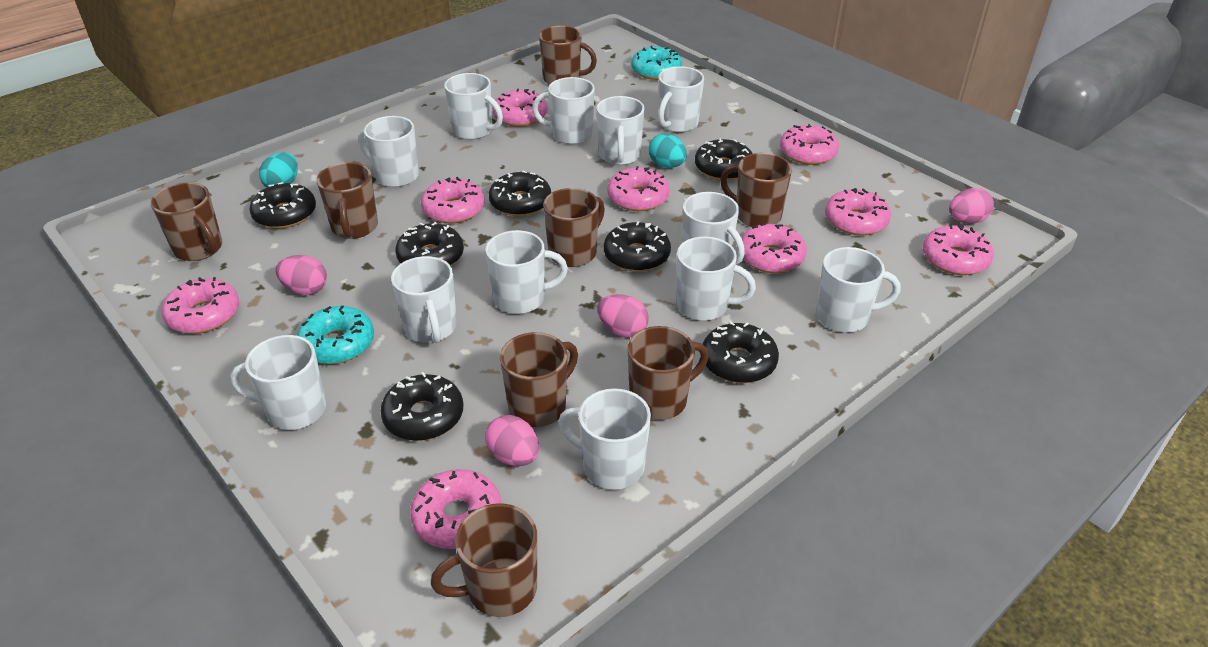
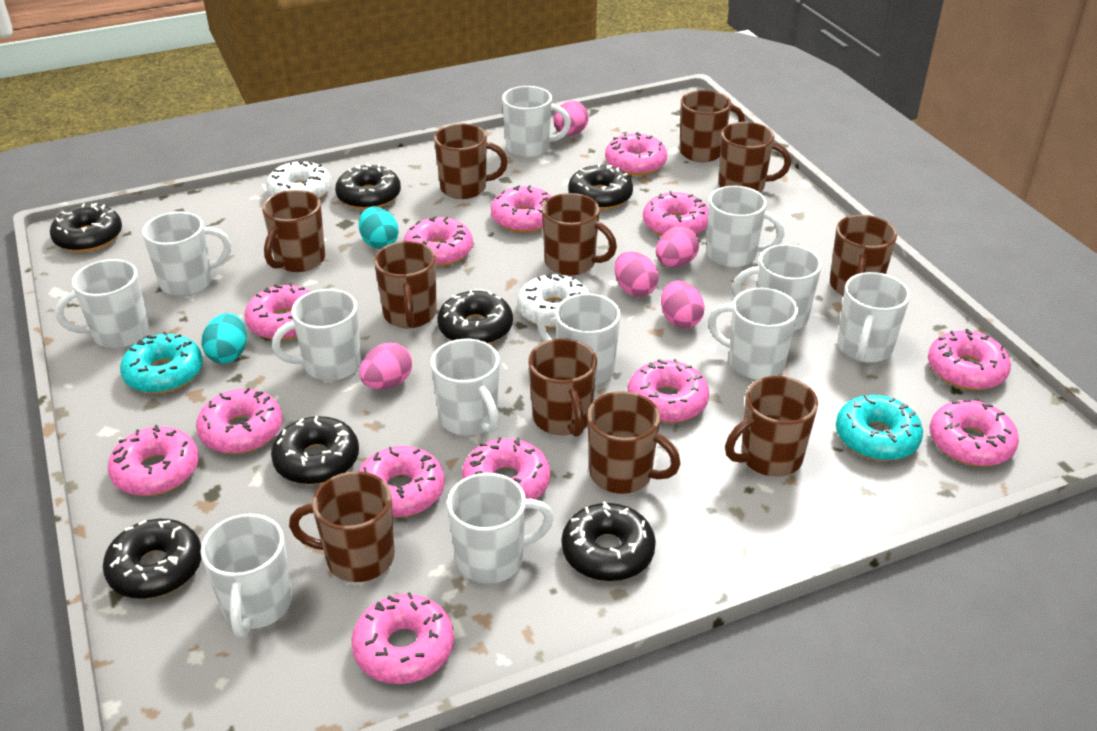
brown mug: [151,183,222,261] [317,162,378,239] [431,503,537,617] [500,332,578,427] [539,26,597,85] [543,188,605,267] [628,326,708,420] [720,153,792,227] = 8 -> [262,190,325,272] [289,471,394,582] [374,241,437,328] [434,123,508,199] [528,338,597,437] [542,193,617,276] [587,391,680,494] [680,90,745,162] [719,122,791,192] [725,376,818,477] [830,215,897,296] = 11
pink donut: [162,277,239,334] [410,469,501,549] [421,177,485,224] [492,89,548,127] [607,166,670,211] [741,223,807,273] [780,124,839,165] [825,188,891,236] [923,225,994,275] = 9 -> [108,425,199,496] [196,388,283,454] [244,283,311,340] [352,592,454,684] [358,446,445,517] [404,216,473,266] [462,437,550,500] [491,185,552,233] [605,132,667,175] [627,359,709,423] [643,191,708,236] [928,329,1011,390] [930,399,1019,466] = 13
pink egg: [276,255,327,295] [485,415,539,466] [597,294,649,338] [949,188,994,224] = 4 -> [360,343,412,390] [553,101,589,136] [615,251,659,297] [656,227,699,267] [661,281,705,328] = 5
white donut: none = 0 -> [266,160,332,199] [517,273,589,328] = 2

